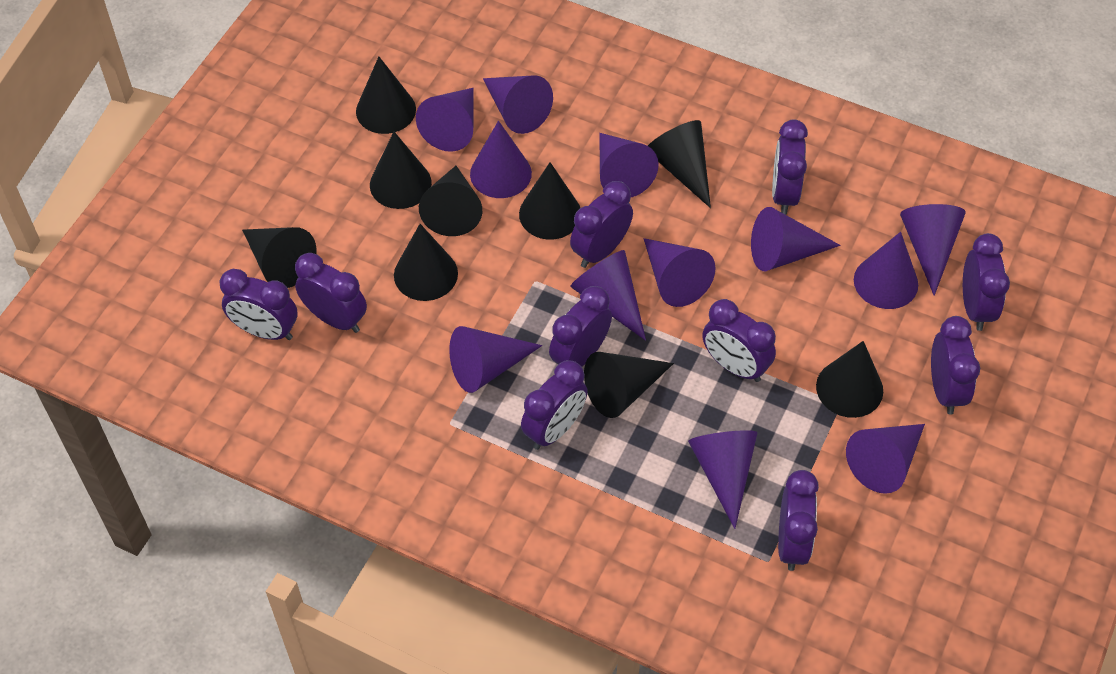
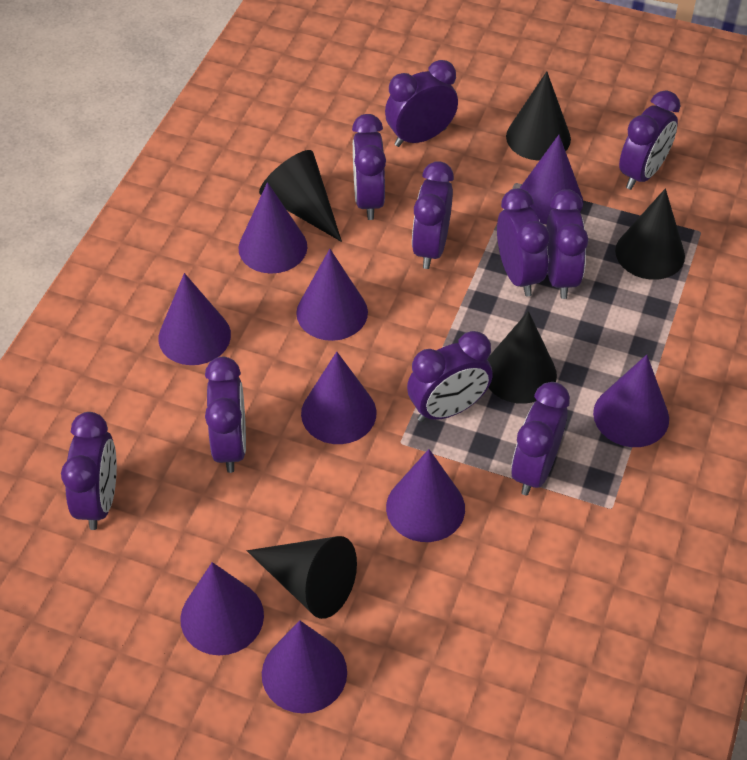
black cone: [242,227,317,288] [356,57,416,134] [370,132,432,209] [394,224,458,301] [419,166,482,236] [519,162,580,240] [584,352,674,418] [648,120,711,208] [816,341,883,418] = 9 -> [247,536,357,619] [259,150,342,242] [487,311,557,404] [506,71,571,161] [615,188,685,280] = 5
purple cone: [416,88,473,152] [449,326,542,393] [470,121,532,198] [483,75,553,134] [570,250,646,341] [599,133,659,197] [644,238,715,307] [688,430,757,529] [751,207,841,271] [846,424,925,494] [854,232,918,309] [900,204,966,296] = 12 -> [158,273,231,365] [180,562,264,656] [238,182,307,274] [262,620,347,713] [296,249,368,341] [301,352,377,444] [386,449,465,542] [520,135,583,225] [593,355,669,447] = 9

